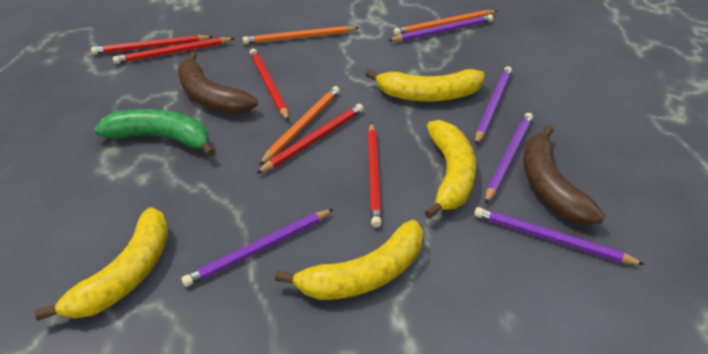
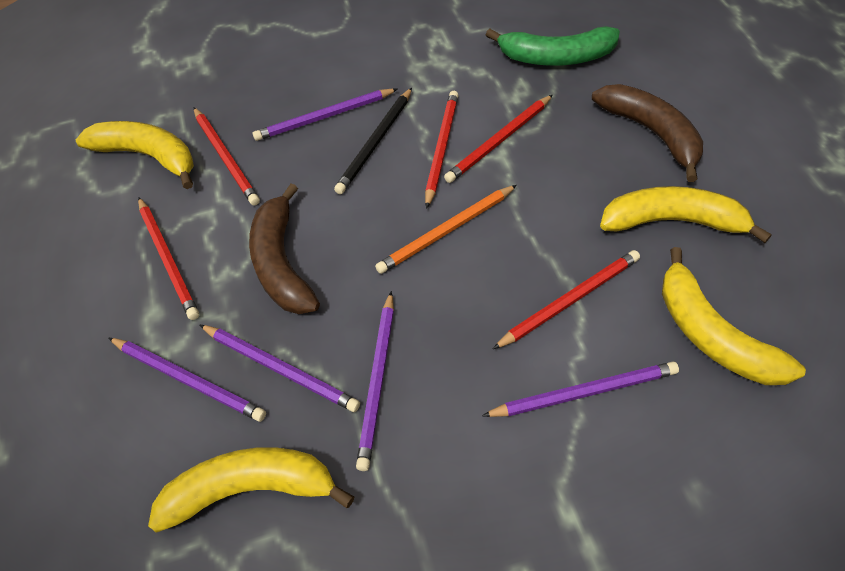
black pencil: none = 0 -> [334,88,412,194] = 1
orange pencil: [242,26,359,44] [259,86,340,165] [394,10,497,36] = 3 -> [375,185,517,274] = 1

